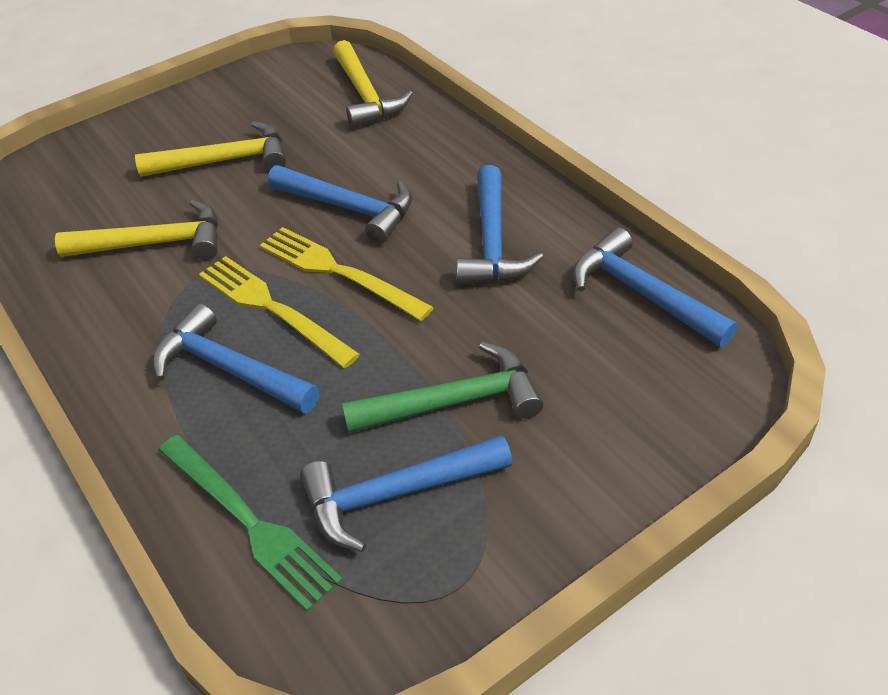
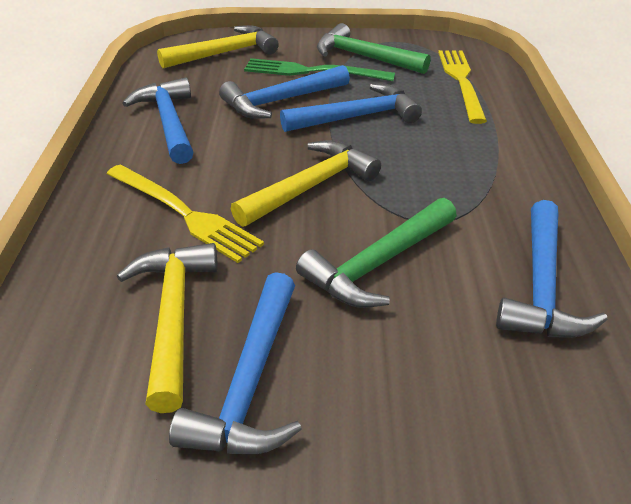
green hammer: [342,342,543,433] = 1 -> [296,198,457,308] [317,23,430,74] = 2

